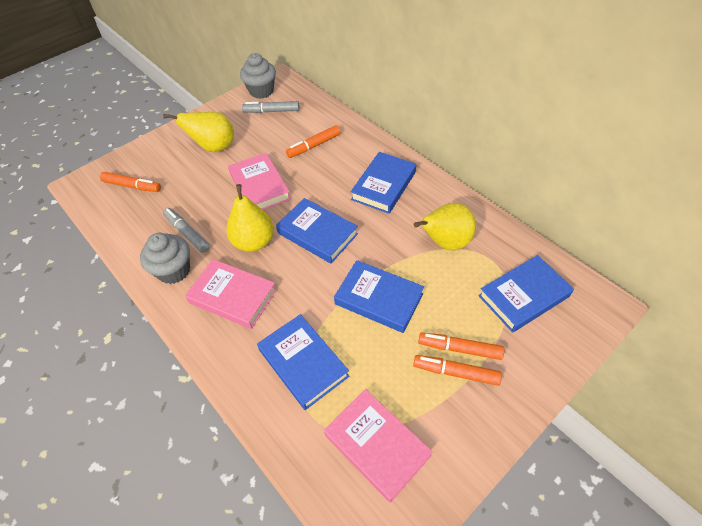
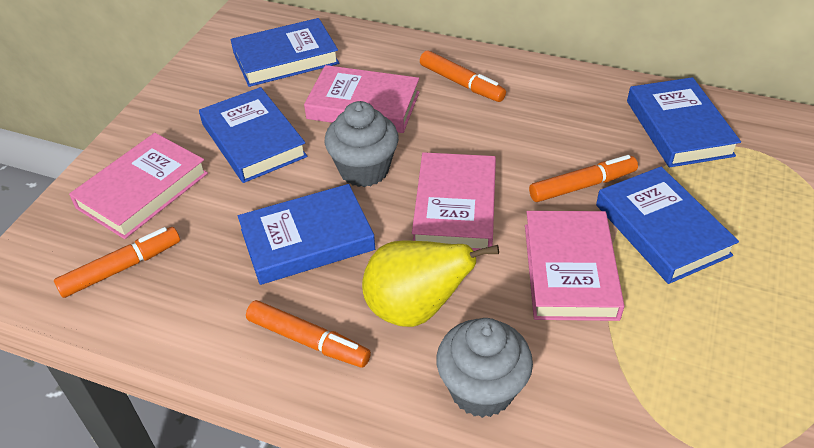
grey marker: [163,208,210,253] [242,101,299,113] = 2 -> none = 0
pink book: [185,259,277,329] [228,153,291,210] [324,389,433,503] = 3 -> [69,133,208,239] [304,65,419,133] [412,152,496,251] [525,211,624,321] = 4
yellow pear: [163,112,234,152] [226,184,274,252] [414,203,476,250] = 3 -> [362,240,499,327] = 1

